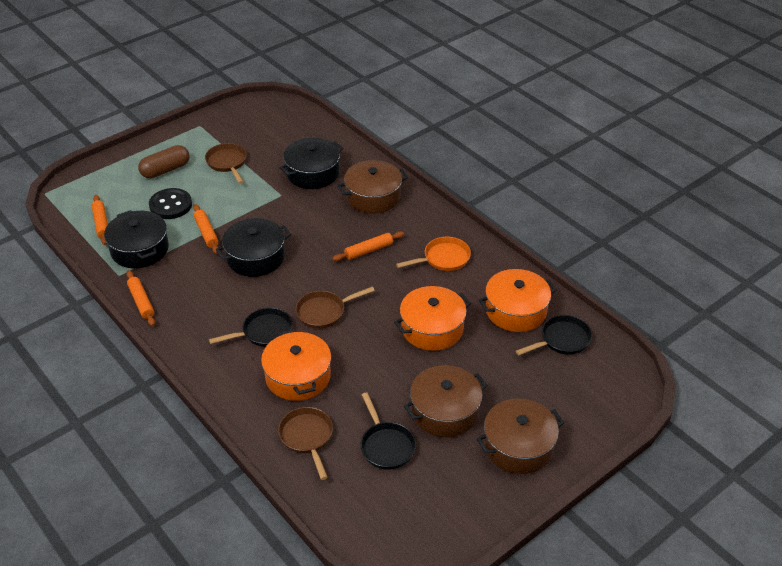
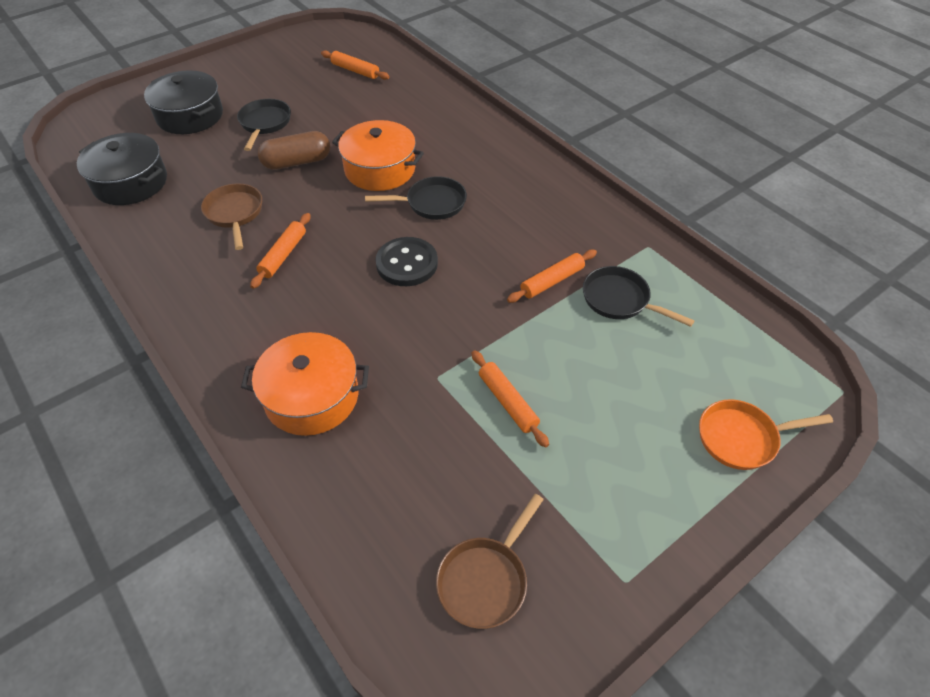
black pot: [104,210,169,268] [216,218,291,277] [280,138,343,189] = 3 -> [77,133,167,205] [144,70,223,134] = 2
brown pan: [205,143,247,184] [278,407,333,480] [295,286,375,329] = 3 -> [201,183,262,250] [436,494,544,629] = 2
brown pot: [338,160,408,214] [404,365,488,437] [477,398,564,474] = 3 -> none = 0
orange pot: [261,329,331,401] [394,286,471,351] [479,269,557,332] = 3 -> [241,332,369,436] [332,120,424,191] = 2

